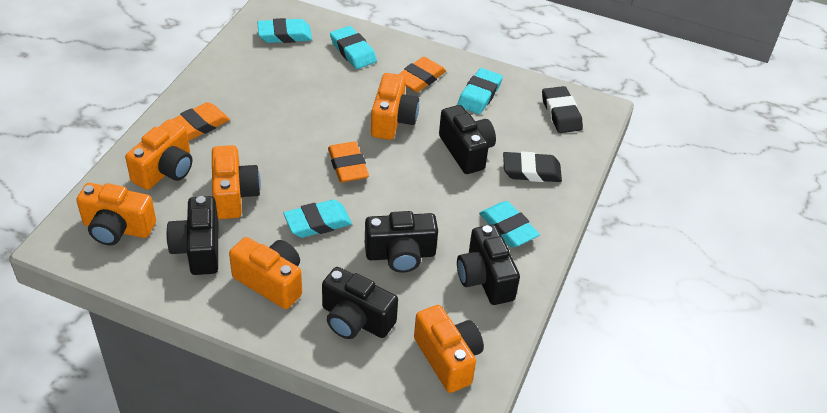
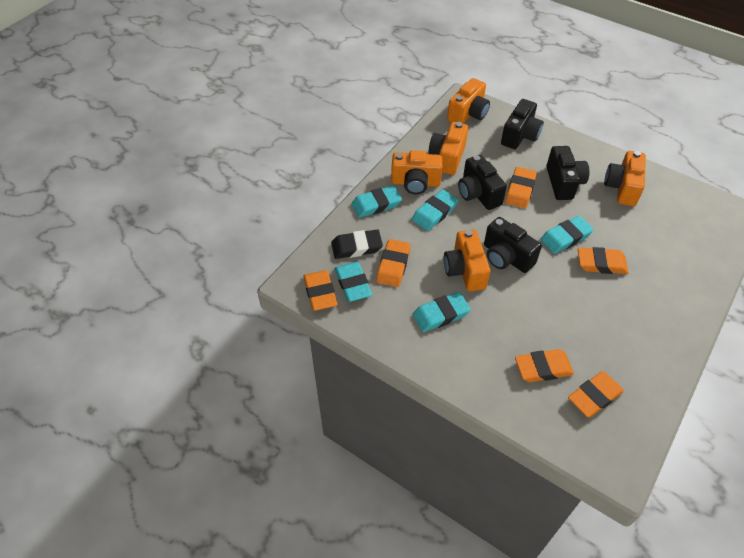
black camera: [166,196,218,275] [322,267,398,339] [365,211,438,273] [439,105,496,174] [457,224,520,305] = 5 -> [458,155,507,210] [484,217,542,273] [501,99,544,149] [546,146,589,200] = 4
black eraser: [503,152,562,182] [542,86,583,133] = 2 -> [331,230,383,259] = 1
orange camera: [76,183,156,245] [125,119,192,190] [212,145,261,219] [229,237,302,309] [371,73,419,140] [414,305,484,393] = 6 -> [391,150,443,194] [429,122,468,175] [444,229,491,291] [447,78,490,124] [604,151,646,206] = 5
orange eraser: [171,102,230,141] [328,141,369,182] [398,57,446,92] = 3 -> [303,270,338,311] [376,239,411,287] [505,167,537,208] [515,349,574,382] [568,371,624,417] [578,247,629,274] = 6

